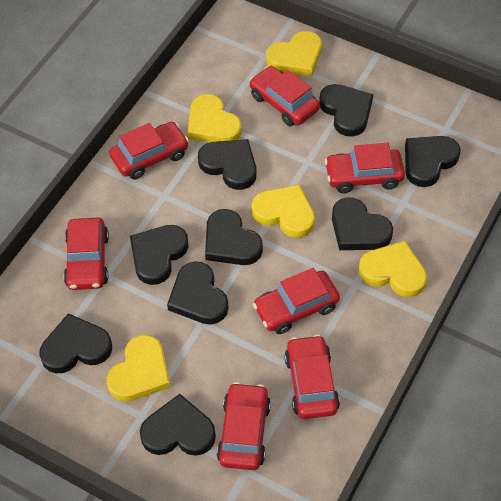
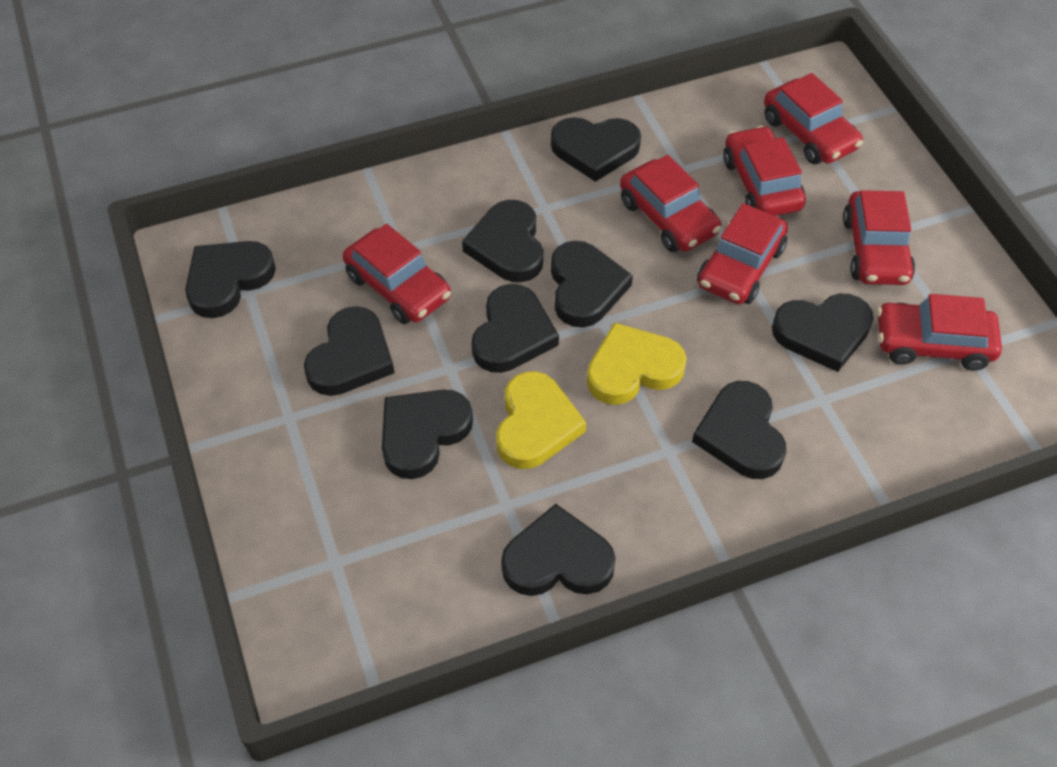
black heart: [39,313,112,373] [130,225,188,285] [140,394,216,456] [167,261,228,325] [198,139,256,190] [205,209,263,265] [319,84,373,137] [332,197,393,250] [405,136,460,187] = 9 -> [185,241,276,318] [304,306,394,396] [382,390,473,479] [462,200,543,282] [472,284,559,373] [501,504,616,596] [551,117,641,182] [551,241,633,327] [692,381,786,479] [772,293,874,372] = 10
yellow heart: [107,335,171,402] [187,94,242,143] [252,184,315,238] [266,31,322,77] [358,241,427,297] = 5 -> [496,371,586,469] [587,322,687,405] = 2

